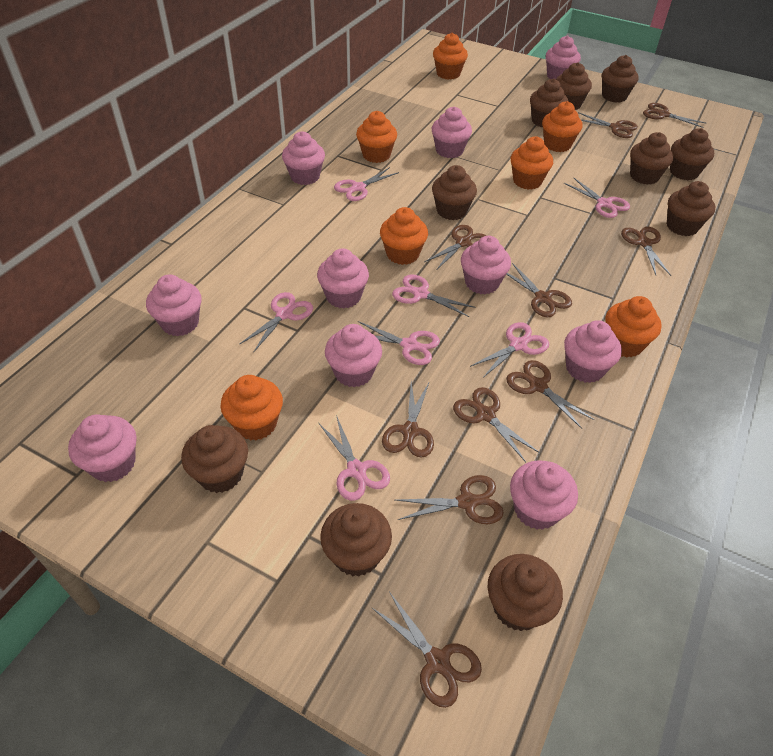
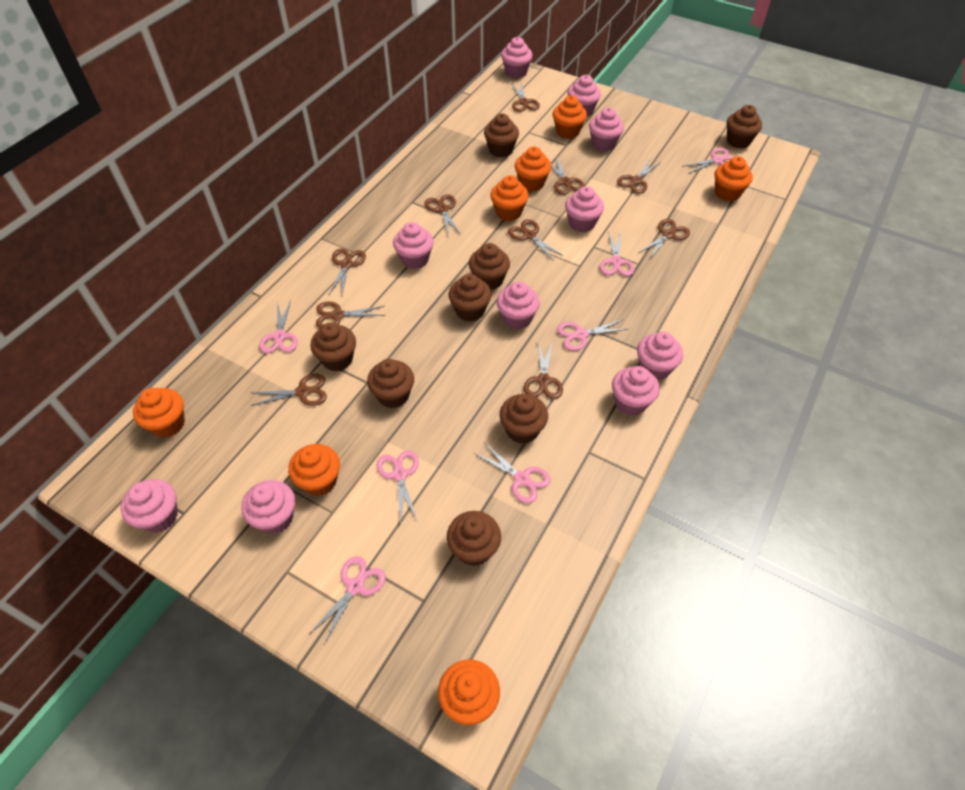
brown cupcake: [181,425,248,493] [320,503,392,577] [432,165,477,220] [487,554,563,631] [530,78,568,127] [556,62,592,110] [602,55,639,103] [630,132,674,185] [667,181,716,236] [670,128,714,180] = 10 -> [310,323,356,372] [367,359,414,408] [447,511,501,566] [449,274,491,322] [469,243,510,290] [484,113,519,157] [500,394,548,444] [727,105,762,148] = 8

